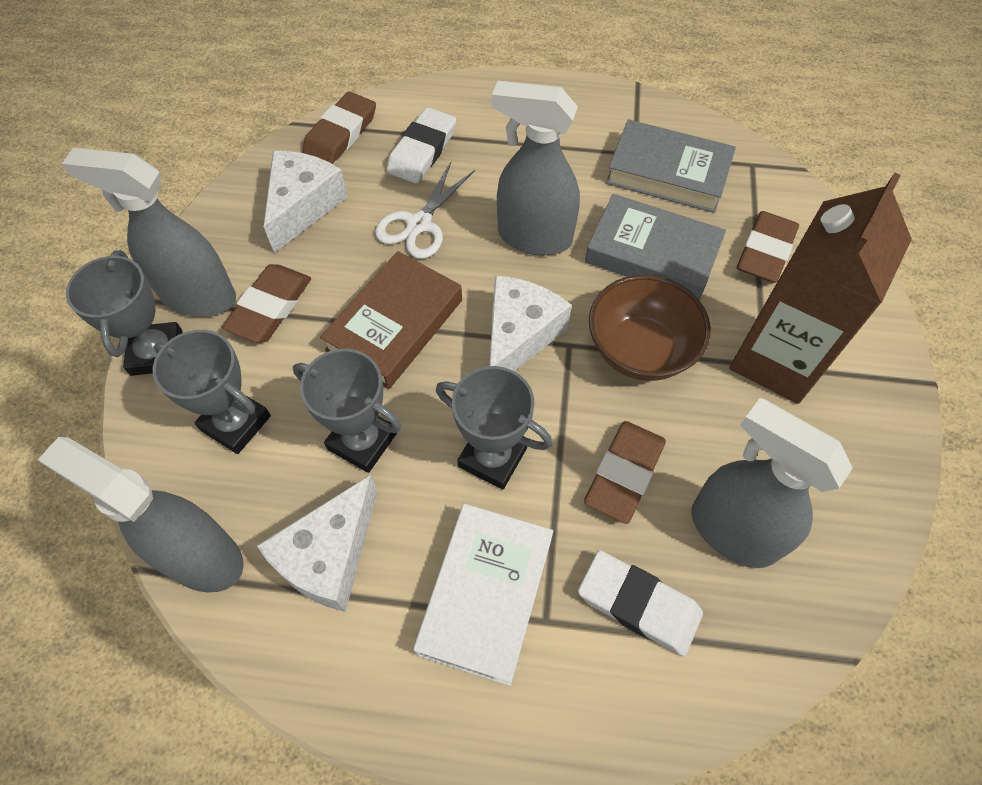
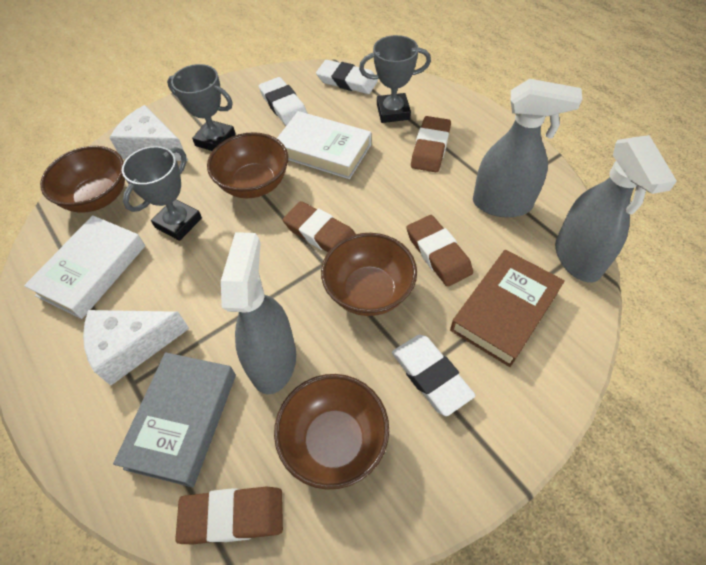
brown bowl: [589,275,711,381] = 1 -> [40,146,125,213] [207,132,288,198] [274,374,389,490] [321,233,417,316] = 4
brown carton: [729,173,912,404] = 1 -> none = 0
grey book: [585,194,726,300] [606,119,736,213] = 2 -> [113,352,236,487] = 1
grey spray bottle: [38,437,244,593] [62,148,236,317] [492,81,580,255] [691,398,853,568] = 4 -> [221,232,296,395] [473,79,582,217] [555,135,677,283] = 3
grey trophy: [66,250,183,376] [153,330,271,454] [293,349,402,473] [436,366,553,489] = 4 -> [122,146,202,241] [167,64,236,151] [359,35,431,123] = 3
white book: [413,504,553,686] = 1 -> [24,215,145,319] [277,111,371,179] = 2
white cheese: [256,475,377,612] [264,151,348,253] [489,275,572,371] = 3 -> [83,310,190,385] [109,105,188,161] = 2
white eraser: [386,107,456,184] [578,550,703,656] = 2 -> [259,77,308,126] [316,60,378,94] [392,335,475,416] = 3
white scissors: [375,162,475,259] = 1 -> none = 0

